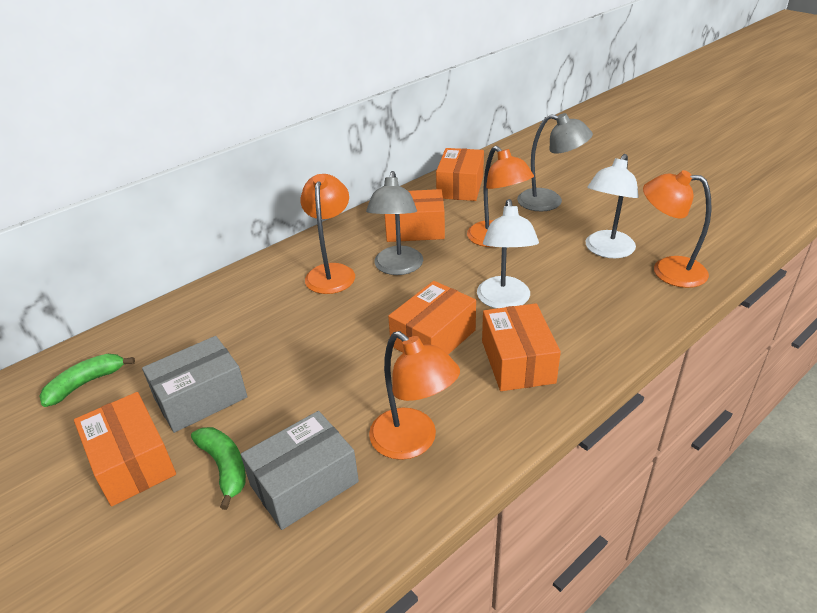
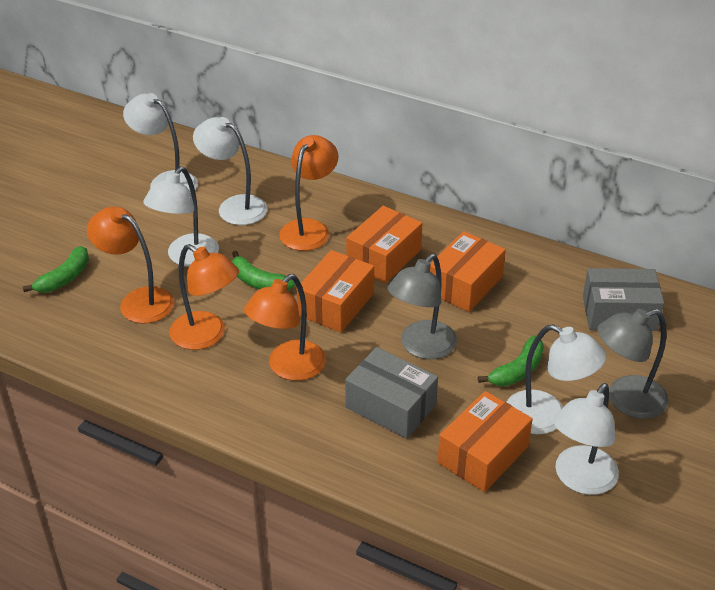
green banana: [39,354,135,407] [191,427,246,510] = 2 -> [23,246,89,293] [232,251,295,291] [478,336,544,386] = 3
orange box: [74,392,176,506] [385,189,445,242] [388,281,476,354] [436,148,484,201] [482,303,561,391] = 5 -> [297,250,374,333] [346,206,422,283] [430,231,506,312] [438,391,533,492] = 4
white lamp: [477,199,539,309] [585,154,639,258] = 2 -> [123,93,198,193] [143,167,219,267] [193,117,267,225] [507,324,606,434] [553,383,619,495] = 5

